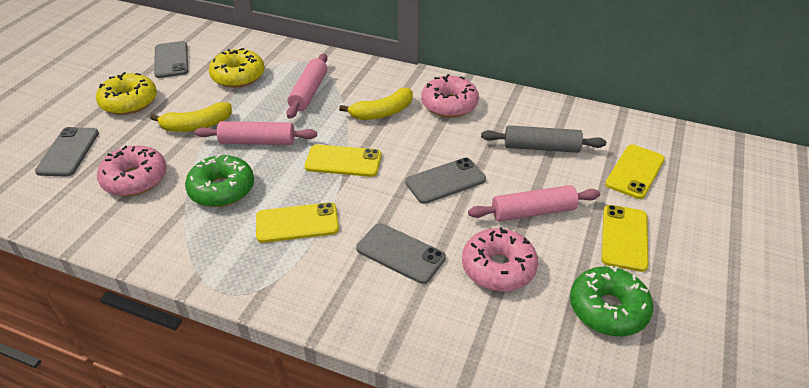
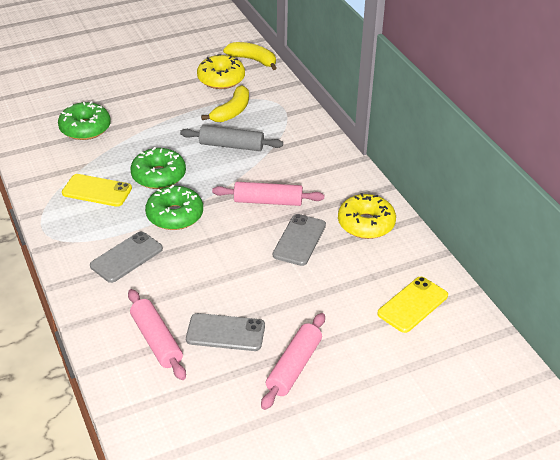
green donut: [185,154,254,207] [570,266,653,336] = 2 -> [58,101,111,140] [130,147,186,189] [145,185,203,230] = 3
grey phone: [35,127,99,176] [154,41,188,78] [356,223,446,284] [405,158,486,204] = 4 -> [90,232,163,283] [186,313,265,351] [273,214,326,266] = 3
pink donut: [97,145,167,196] [421,74,479,118] [462,227,538,292] = 3 -> none = 0
yellow phone: [256,202,339,243] [305,144,382,177] [601,205,649,272] [605,145,665,199] = 4 -> [62,174,132,207] [377,277,448,333] = 2

